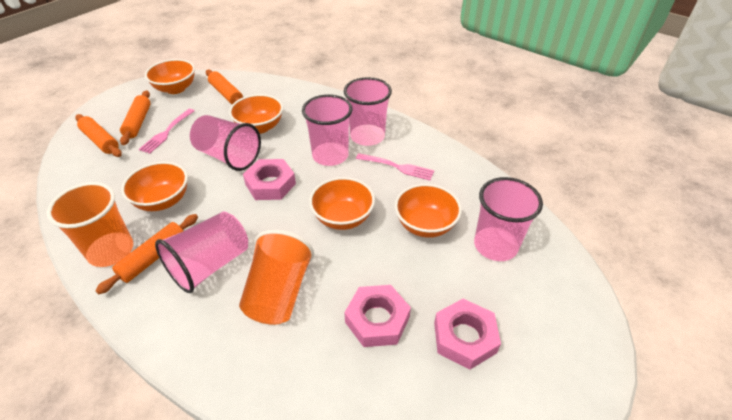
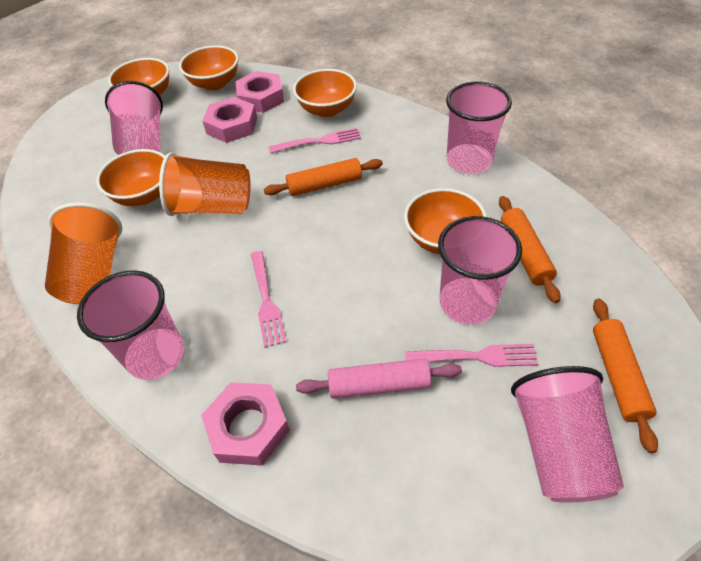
orange rolling pin: [75,114,122,157] [95,214,198,294] [120,91,151,145] [206,70,243,104] = 4 -> [264,158,383,196] [499,196,561,303] [593,299,658,453] = 3
pink fork: [139,109,194,154] [356,153,434,180] = 2 -> [251,251,286,348] [269,128,361,153] [405,344,539,367] = 3
pink rolling pin: none = 0 -> [296,358,462,399] = 1

